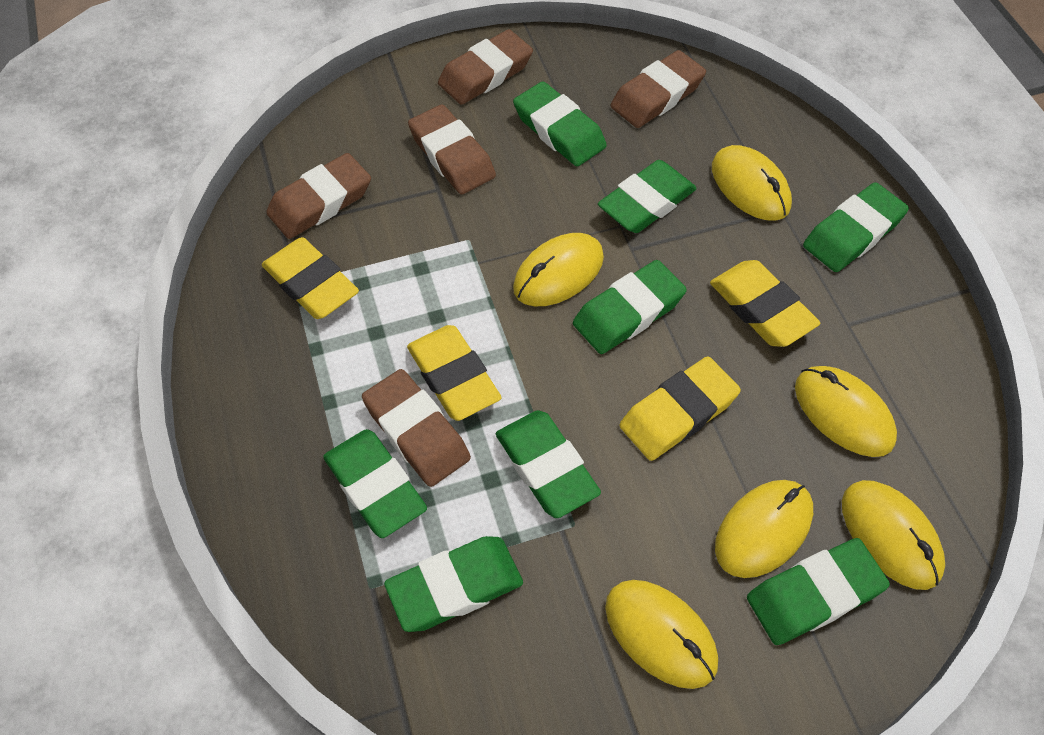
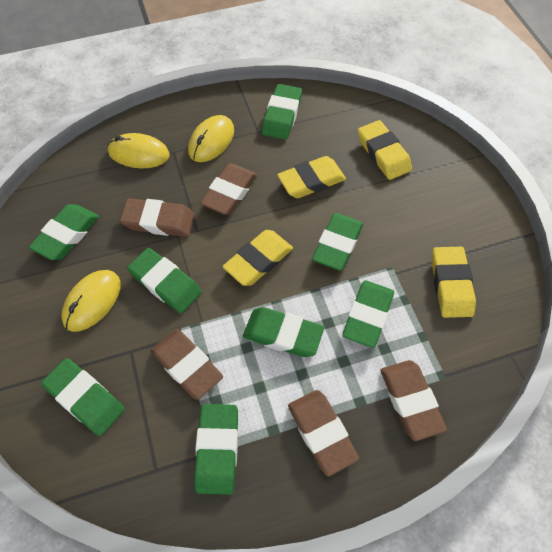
yellow mouse: [513,233,604,306] [605,580,718,689] [712,145,792,221] [715,480,813,578] [795,366,897,457] [842,480,945,590] = 6 -> [61,270,121,332] [108,133,170,168] [188,115,234,162] = 3

